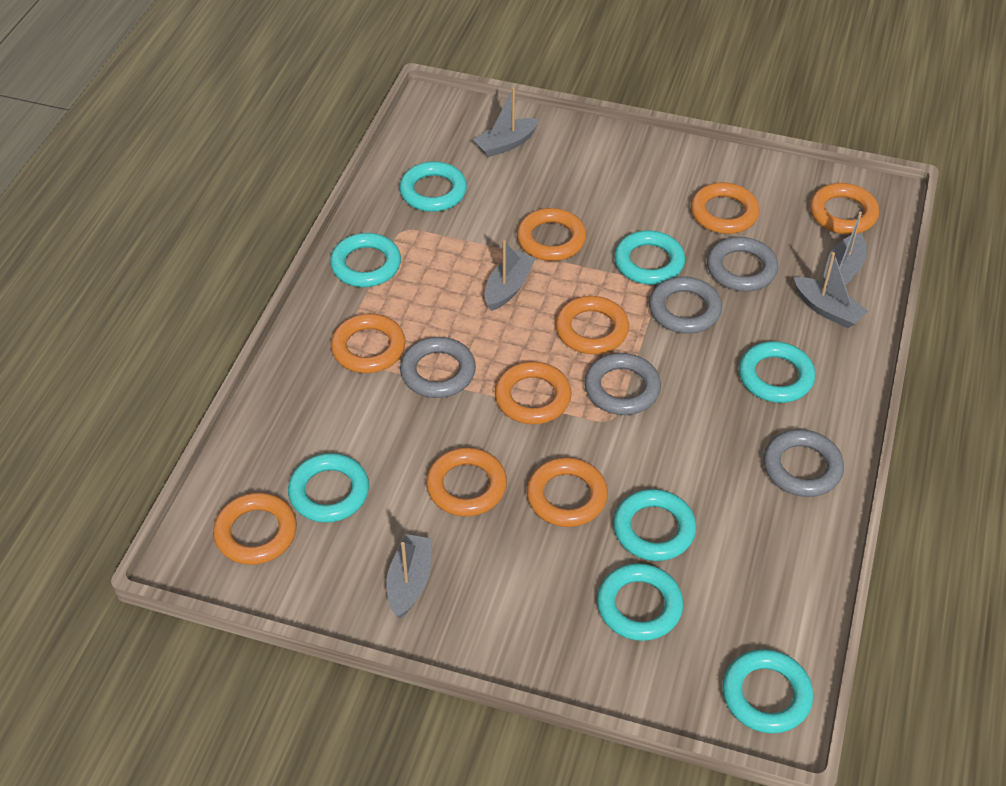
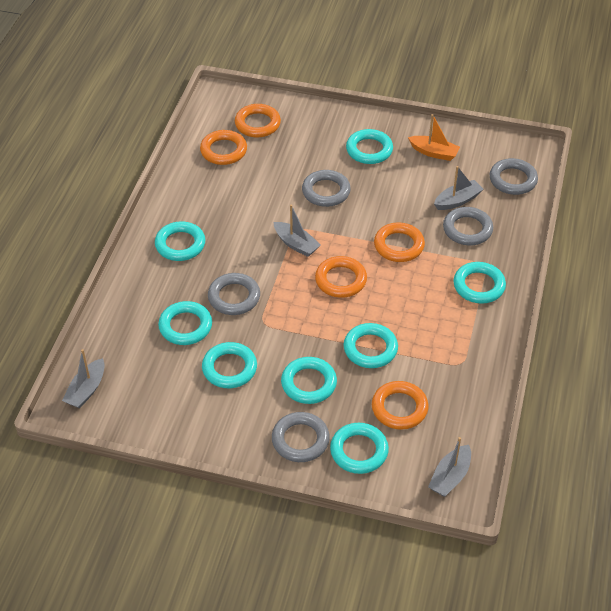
grey boat: [386,534,432,618] [473,88,539,157] [485,240,536,311] [794,252,868,328] [823,211,866,286] = 5 -> [62,349,105,408] [274,204,321,257] [428,437,471,497] [434,166,483,210] = 4
orange boat: none = 0 -> [408,114,460,161] = 1
orange ring: [213,492,297,565] [331,314,406,373] [426,447,507,516] [495,361,572,424] [517,208,587,261] [526,457,608,527] [555,296,629,354] [691,182,759,234] [810,183,879,234] = 9 -> [200,130,247,165] [235,104,281,138] [315,256,367,298] [372,381,429,430] [374,222,425,262] = 5

